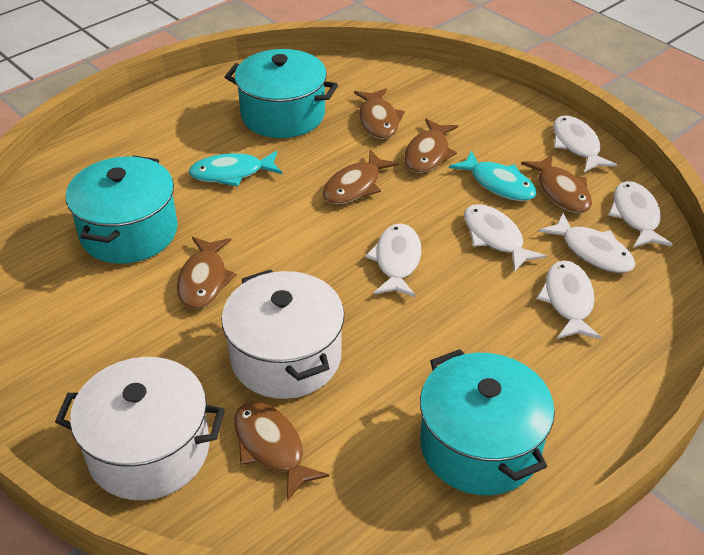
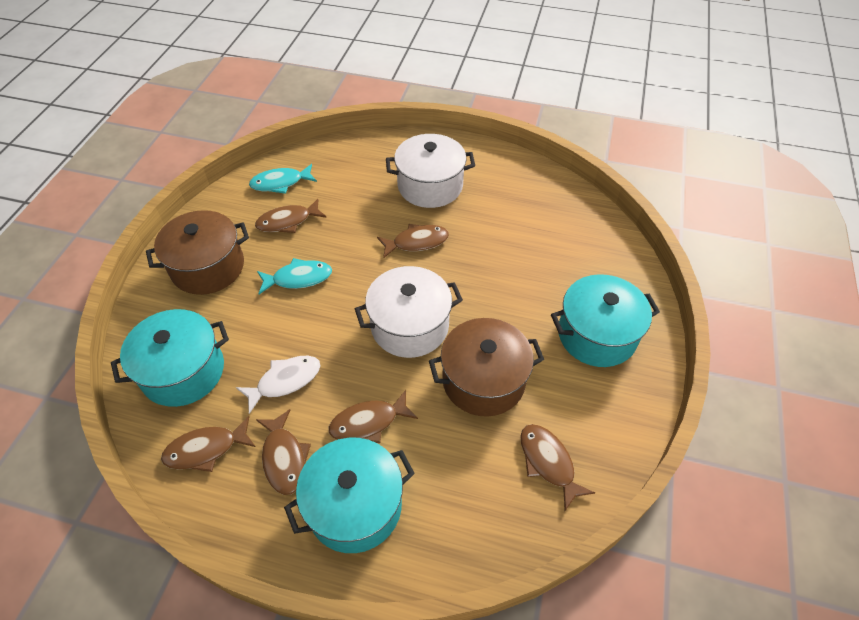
brown pot: none = 0 -> [146,210,249,295] [429,318,544,417] = 2
white fish: [365,223,422,297] [464,204,546,272] [537,260,602,339] [539,213,635,273] [553,116,617,173] [608,181,673,248] = 6 -> [236,356,321,414] = 1

